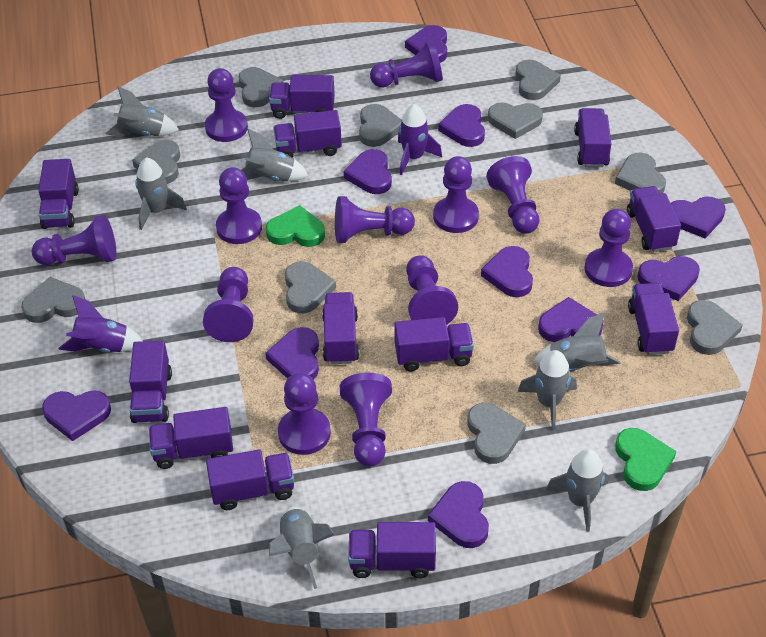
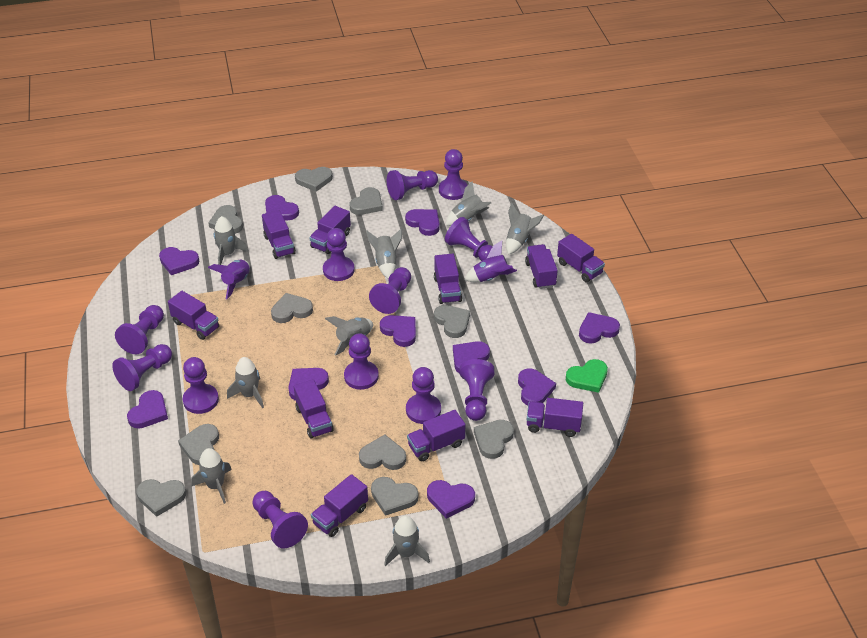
green heart: [266,205,325,247] [615,428,676,491] = 2 -> [566,359,608,393] = 1
grey rocket: [106,86,179,137] [135,157,187,230] [241,129,308,182] [269,506,335,589] [518,350,577,430] [534,312,621,371] [546,449,608,532] = 7 -> [191,448,232,504] [214,216,248,265] [227,357,264,408] [325,316,373,356] [366,228,402,279] [384,516,430,566] [446,182,491,226] [506,203,544,254] = 8
purple truck: [38,159,79,229] [129,341,172,423] [149,407,233,469] [206,449,294,510] [269,75,335,119] [273,110,342,158] [322,292,359,364] [348,522,436,578] [394,317,474,371] [574,108,611,167] [627,186,681,252] [628,283,679,355] = 12 -> [168,291,219,340] [262,210,296,259] [294,379,334,439] [309,206,351,254] [311,474,368,537] [407,410,465,461] [434,254,462,304] [525,244,558,289] [526,398,583,437] [557,234,605,282] = 10

